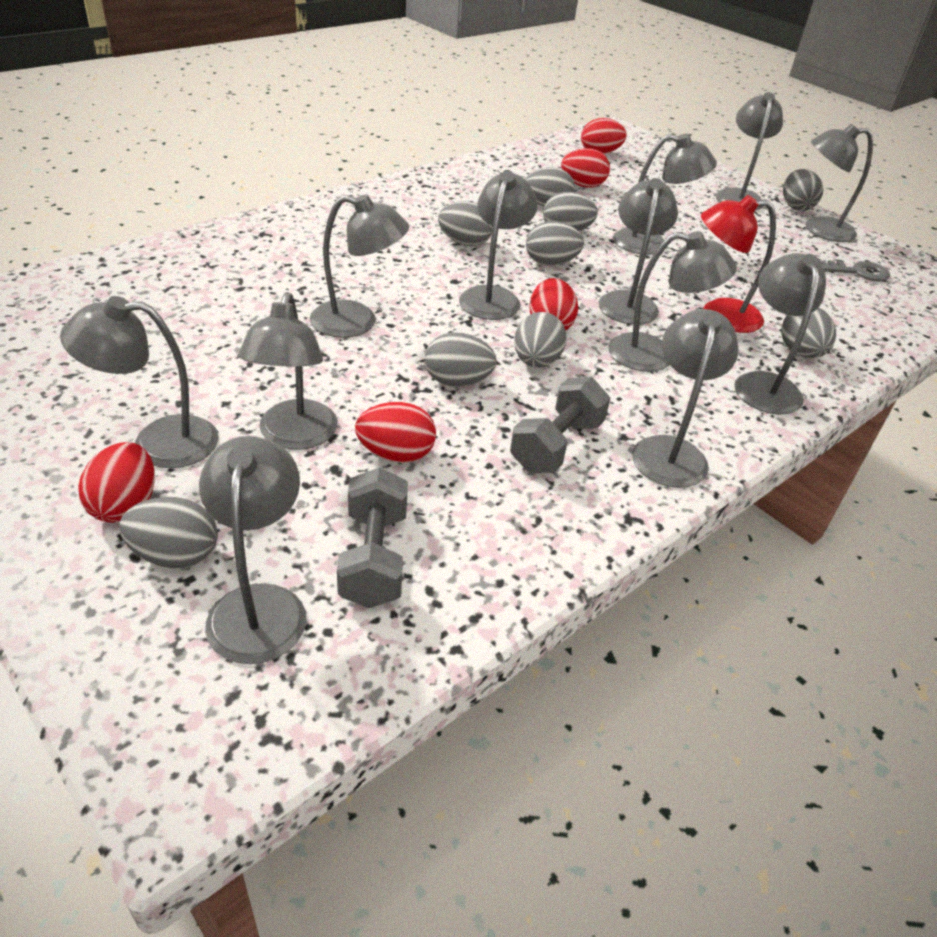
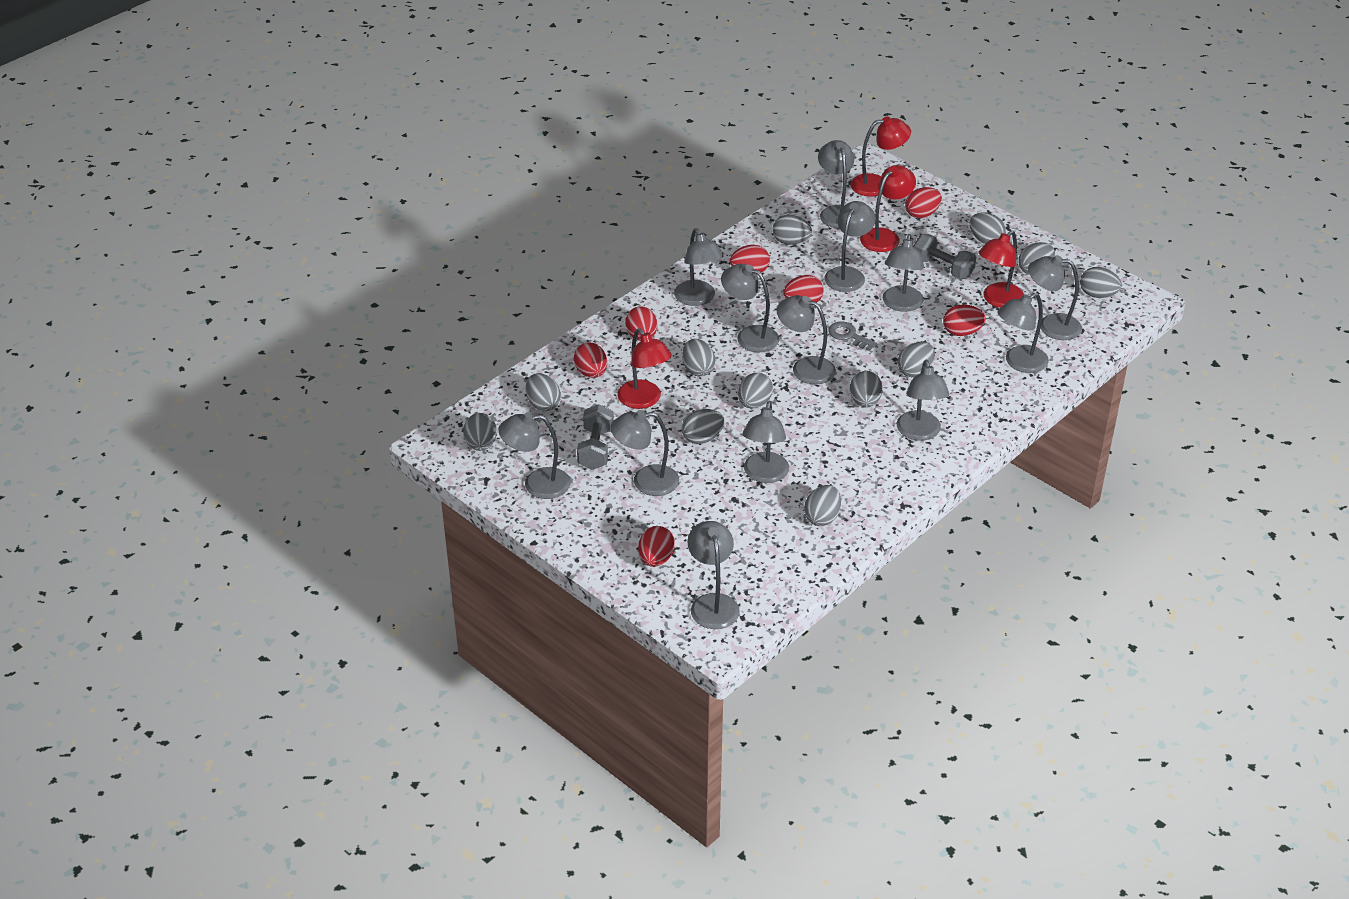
grey egg: [119,497,218,569] [425,332,497,387] [438,201,493,246] [514,312,567,368] [525,167,575,207] [526,221,584,266] [543,192,598,231] [781,308,836,358] [783,169,823,211] = 9 -> [463,413,497,451] [526,373,561,411] [682,339,715,376] [682,409,724,444] [738,373,773,408] [772,215,812,245] [804,485,841,526] [850,371,883,408] [898,342,935,377] [970,213,1006,244] [1018,242,1055,275] [1080,267,1122,298] = 12
grey lamp: [60,296,219,468] [199,436,306,664] [238,292,338,450] [310,194,409,338] [459,171,538,320] [598,178,678,324] [608,231,737,372] [613,134,717,255] [632,309,738,488] [716,92,783,211] [735,253,826,414] [805,124,873,242] = 12 -> [498,412,571,499] [610,410,679,496] [674,228,723,306] [687,521,740,629] [721,264,779,352] [742,401,789,483] [777,295,836,384] [818,140,854,229] [824,201,876,292] [883,234,924,312] [897,360,949,441] [998,293,1049,373] [1028,255,1082,340] = 13
red egg: [78,442,155,523] [355,402,436,463] [529,278,578,331] [561,148,610,188] [581,118,627,154] = 5 -> [574,342,607,378] [625,306,657,341] [638,526,675,567] [730,245,770,273] [783,275,824,302] [905,187,942,218] [943,304,986,336] = 7
red lamp: [701,195,776,333] = 1 -> [617,328,672,409] [850,116,911,196] [860,165,916,252] [978,230,1024,308] = 4

